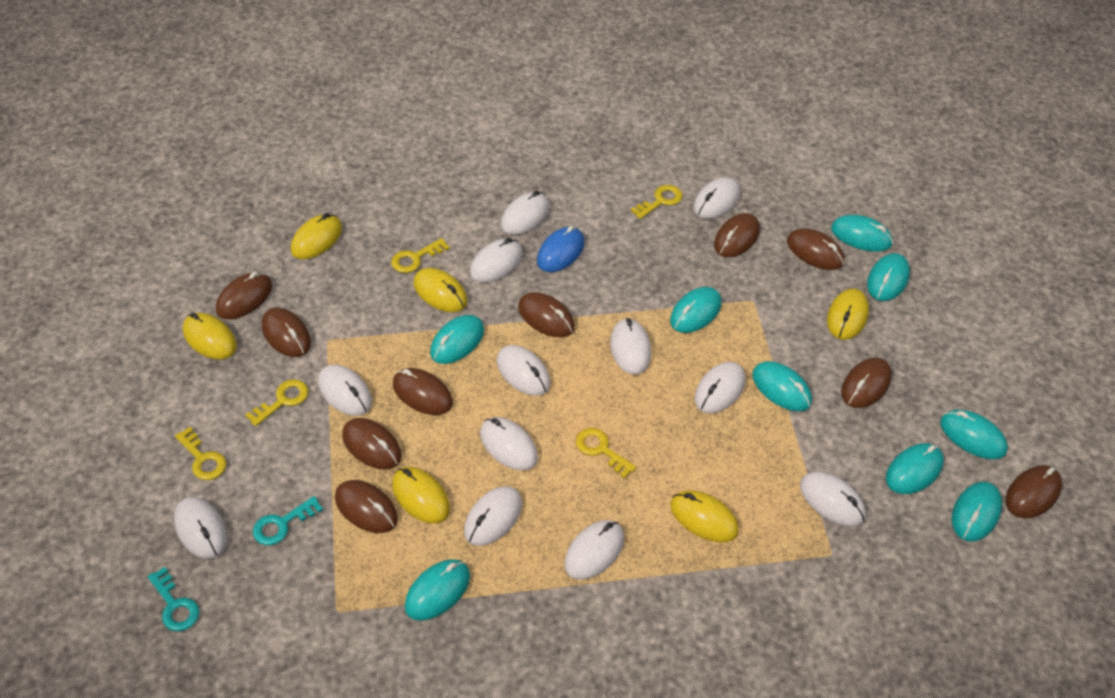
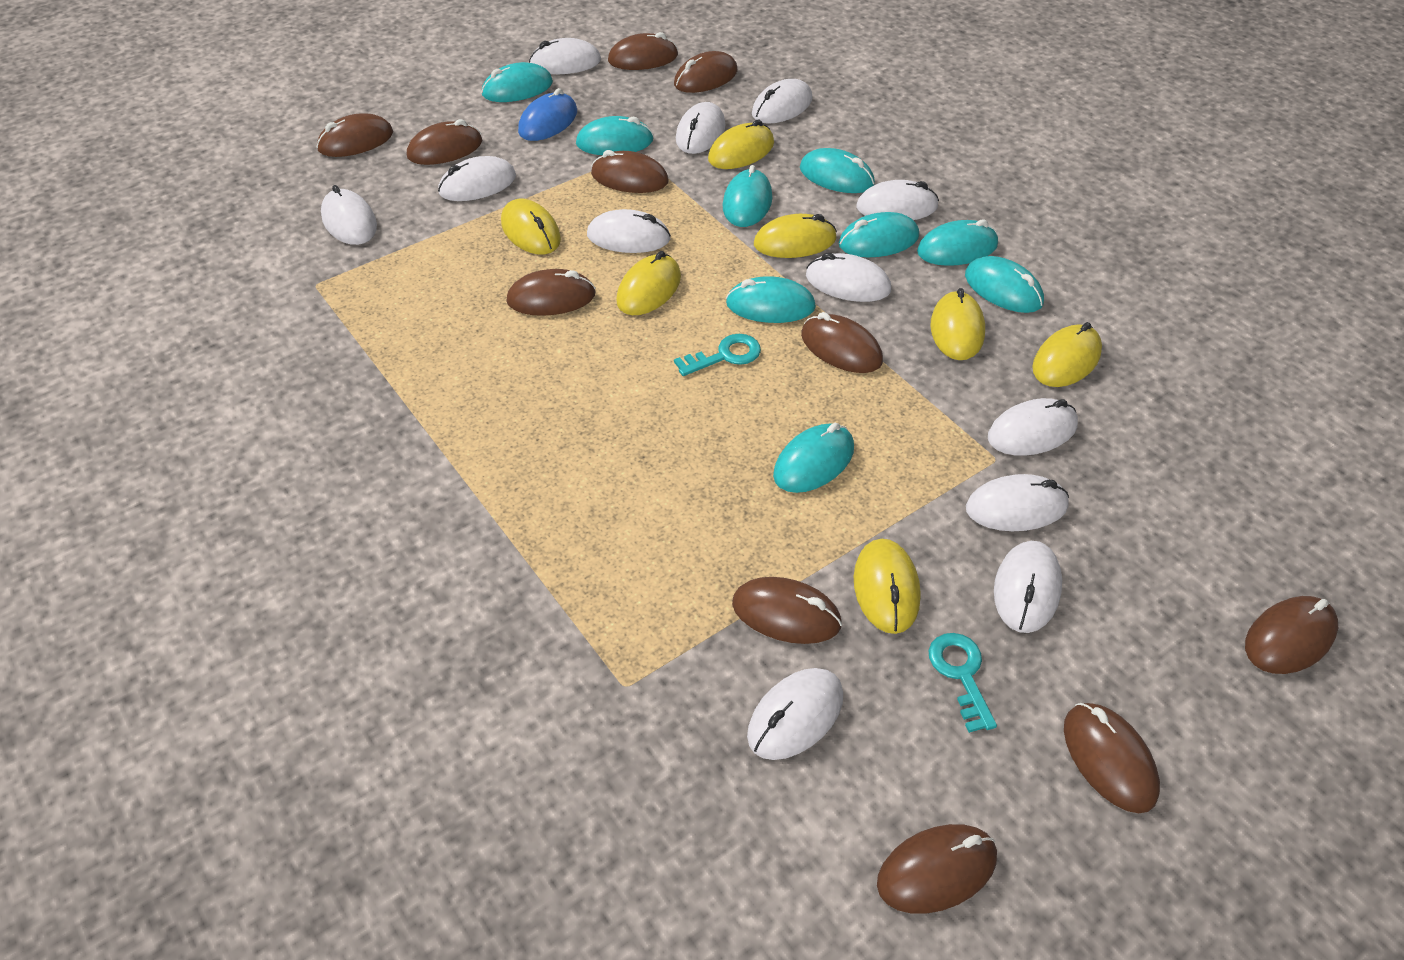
brown mouse: [216,272,272,319] [261,308,311,357] [335,480,398,533] [342,418,402,469] [393,368,453,415] [518,292,575,337] [714,213,760,257] [787,228,844,270] [841,358,892,408] [1006,465,1062,518] = 10 -> [316,113,393,157] [407,119,482,165] [506,269,596,316] [591,150,669,193] [608,32,678,70] [674,51,738,93] [732,577,842,644] [801,312,883,373] [877,824,997,914] [1064,703,1160,813] [1245,596,1338,674] = 11
yellow key: [175,427,226,480] [245,379,309,426] [391,238,450,273] [576,428,636,479] [631,185,682,219] = 5 -> none = 0
yellow mouse: [183,313,237,359] [291,213,342,259] [392,467,450,524] [413,268,468,312] [670,490,739,542] [827,288,869,340] = 6 -> [501,199,561,254] [616,251,681,315] [708,120,774,169] [754,214,837,258] [853,539,921,634] [930,288,985,360] [1032,322,1102,387] = 7

